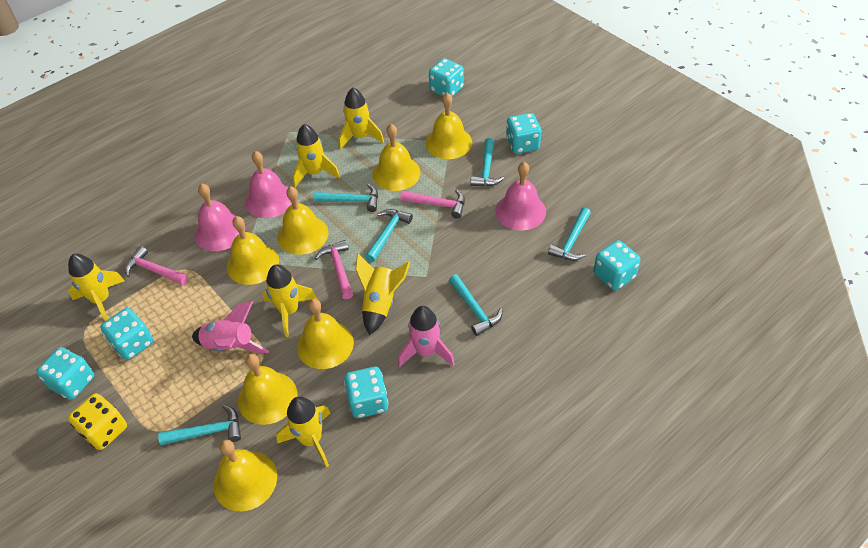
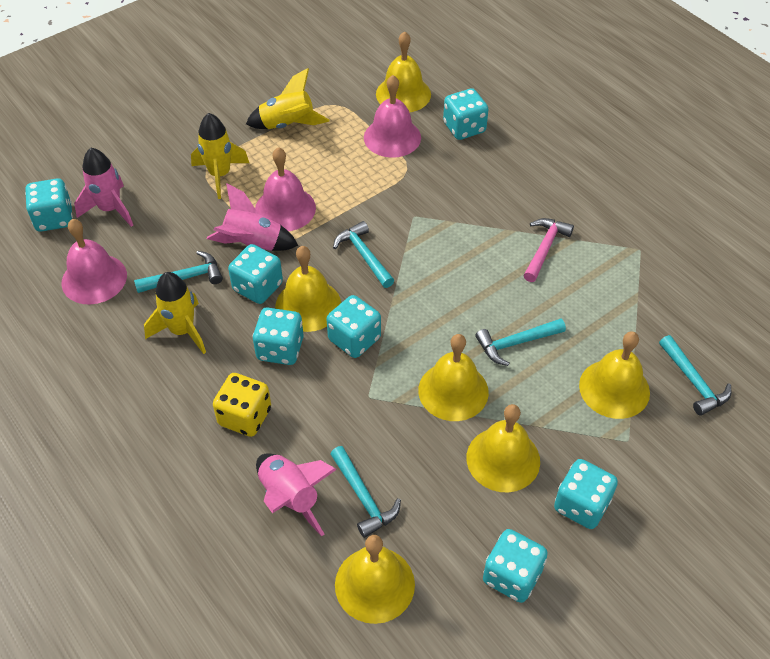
pink hammer: [124,246,188,285] [315,240,353,300] [400,190,465,219] = 3 -> [523,218,574,282] = 1
pink rocket: [192,301,269,353] [398,306,455,367] = 2 -> [74,148,133,227] [207,183,298,251] [256,453,337,536] = 3
turquoise dice: [36,347,94,400] [100,308,153,360] [344,367,388,418] [429,58,464,97] [506,113,541,154] [593,240,640,291] = 6 -> [25,178,73,232] [228,244,283,304] [253,308,304,365] [326,295,381,358] [443,89,489,140] [483,529,548,603] [554,459,618,529] = 7
turquoise hammer: [158,405,241,445] [314,184,378,212] [365,209,413,262] [449,274,502,336] [470,138,504,186] [548,207,591,261] = 6 -> [134,251,223,293] [330,446,401,538] [333,221,394,288] [475,318,566,366] [659,335,731,416] = 5
yellow bell: [214,440,277,511] [227,216,279,285] [238,354,297,425] [277,186,328,255] [297,299,354,369] [373,124,421,191] [425,93,472,159] = 7 -> [275,246,341,332] [335,535,415,624] [376,31,431,112] [418,334,489,421] [467,404,540,492] [579,331,650,419] = 6
yellow rocket: [68,254,125,321] [263,265,317,337] [276,396,330,467] [293,124,340,187] [339,87,384,150] [355,253,410,335] = 6 -> [144,272,206,354] [191,113,249,199] [246,68,330,129] = 3

